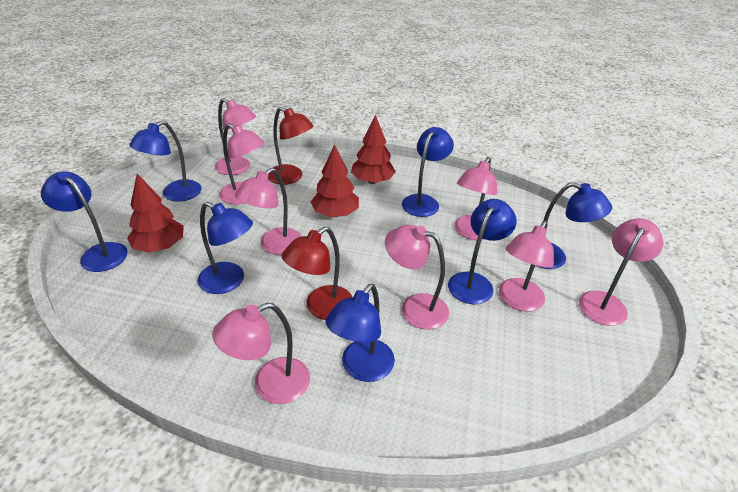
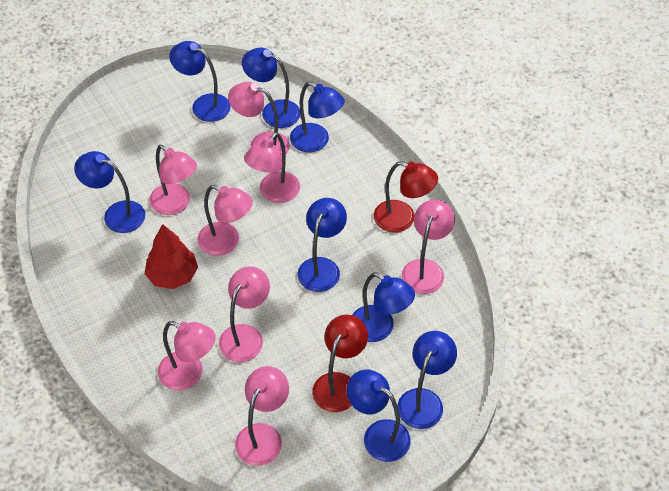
blue lamp: [41,171,128,272] [129,121,202,202] [198,201,253,294] [325,284,395,382] [402,127,454,217] [448,199,517,304] [535,182,612,269] = 7 -> [74,151,145,233] [169,41,231,122] [242,48,300,128] [290,82,345,153] [298,198,347,292] [347,369,411,462] [353,272,415,342] [397,331,457,429] = 8
red tree: [127,174,184,253] [311,144,359,217] [351,115,396,184] = 3 -> [145,224,198,289] = 1

